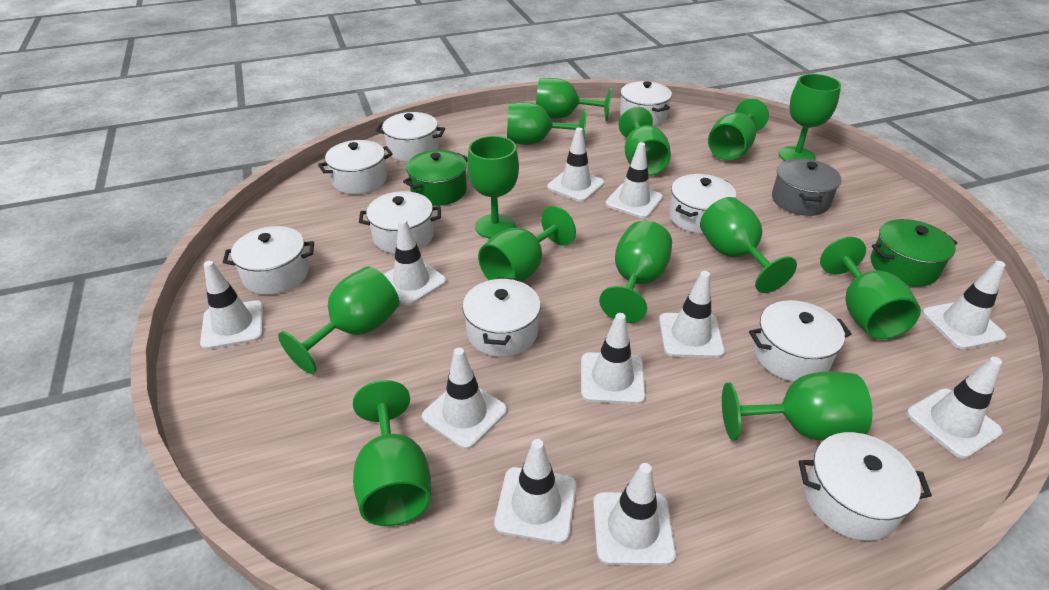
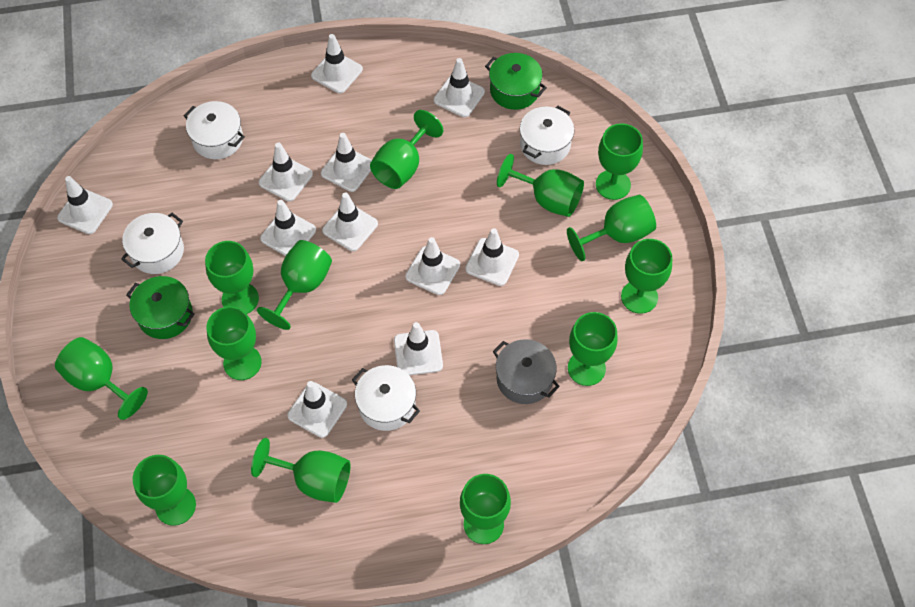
white pot: [223,226,314,295] [318,140,393,194] [359,191,441,254] [376,112,445,162] [462,277,541,357] [620,81,672,126] [669,174,736,234] [749,300,852,382] [799,432,932,541] = 9 -> [121,213,184,274] [184,101,245,159] [352,365,420,431] [520,106,574,165] = 4

